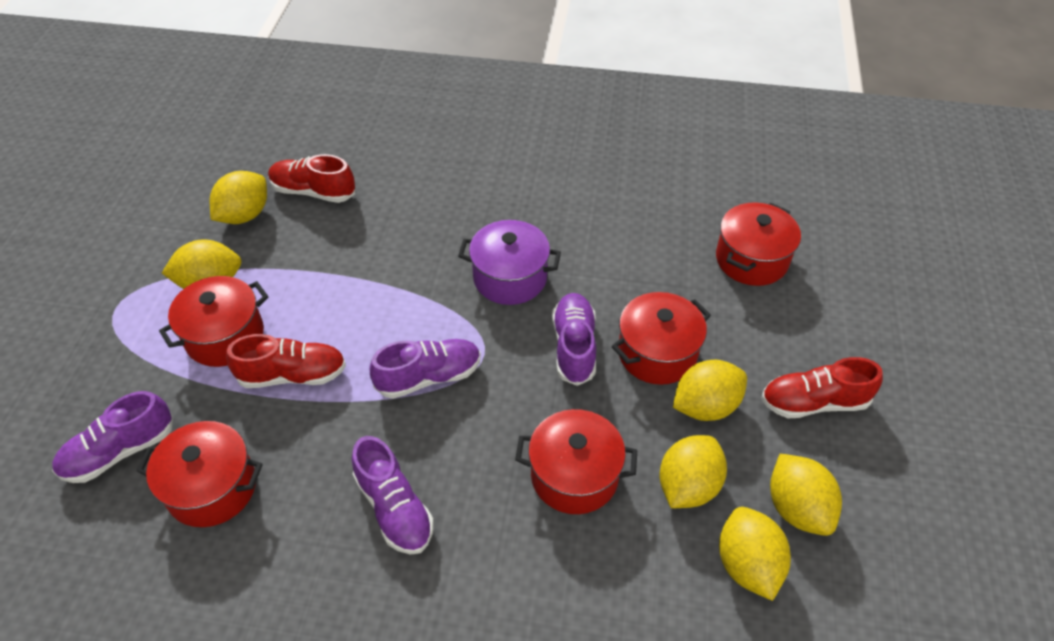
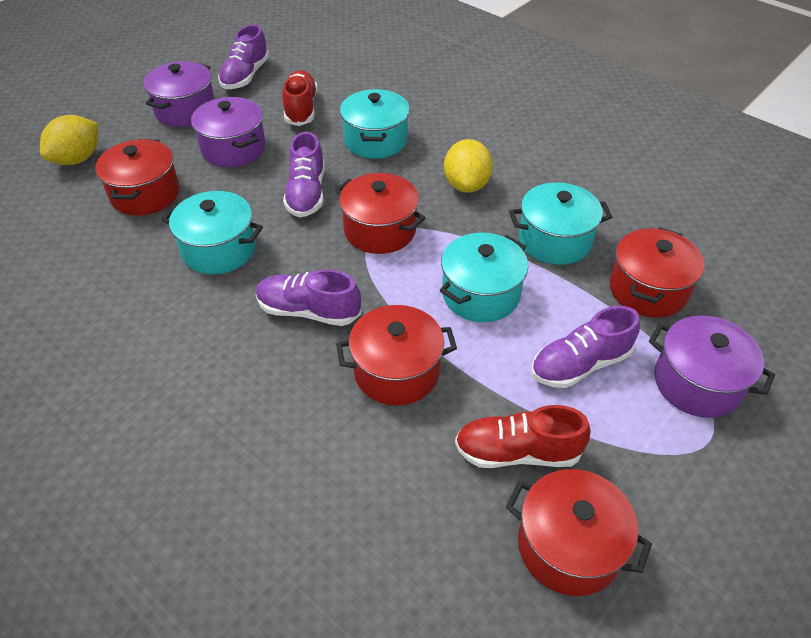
purple pot: [458,220,561,305] = 1 -> [144,61,215,127] [191,97,266,167] [649,316,775,418] = 3
red shoe: [226,334,346,388] [268,154,355,203] [761,357,883,418] = 3 -> [282,70,317,126] [455,405,590,468] = 2
turquoise pot: none = 0 -> [162,191,263,274] [340,89,410,159] [440,233,528,322] [509,182,612,265] = 4
yellow lemon: [162,239,241,289] [210,171,267,224] [660,435,727,508] [673,360,747,421] [719,507,791,601] [770,454,842,536] = 6 -> [40,115,98,165] [444,139,493,193] = 2

